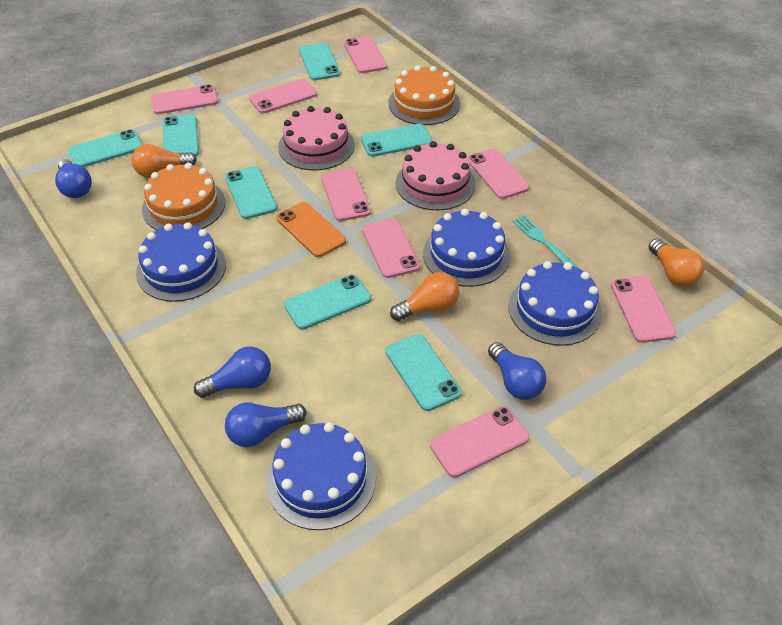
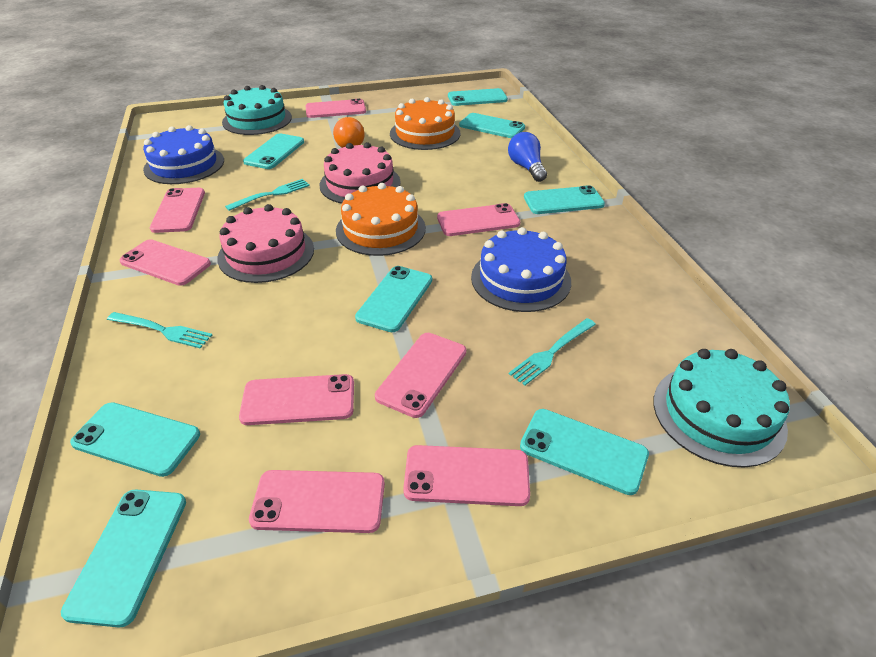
blue cake: [136,222,226,302] [266,422,376,530] [423,209,510,287] [508,261,602,346] = 4 -> [143,125,224,184] [471,227,571,312] = 2
blue light bulb: [55,159,92,198] [194,346,271,398] [225,402,306,447] [488,342,546,400] = 4 -> [508,132,547,182] = 1
orange light bulb: [132,144,197,178] [390,272,459,321] [649,238,705,287] = 3 -> [333,117,364,148] = 1
orange phone: [276,202,346,257] = 1 -> none = 0
turquoise cake: none = 0 -> [222,85,292,135] [654,349,790,468] = 2
turquoise fork: [512,215,578,268] = 1 -> [107,312,212,349] [225,179,310,211] [509,318,596,386] = 3
turquoise phone: [68,129,142,167] [163,115,199,156] [225,166,277,219] [284,275,371,330] [299,43,340,80] [361,124,432,157] [386,334,462,411] = 7 -> [61,489,186,627] [70,402,200,477] [243,133,304,169] [355,266,432,332] [448,88,508,106] [459,113,525,138] [520,409,649,495] [524,185,605,214] = 8

